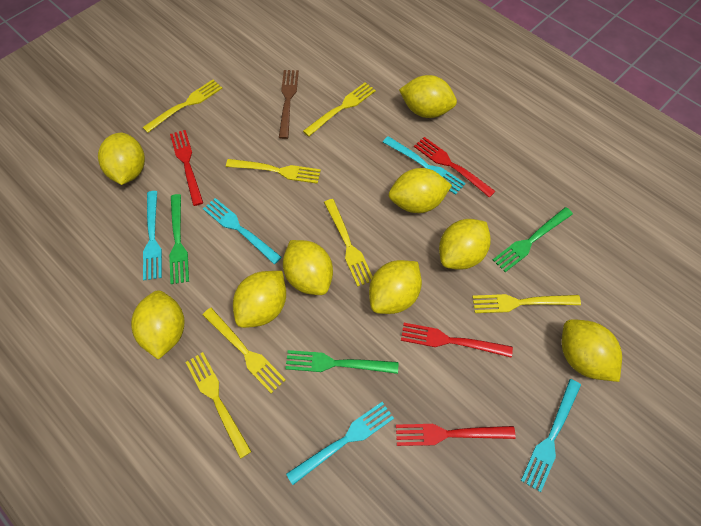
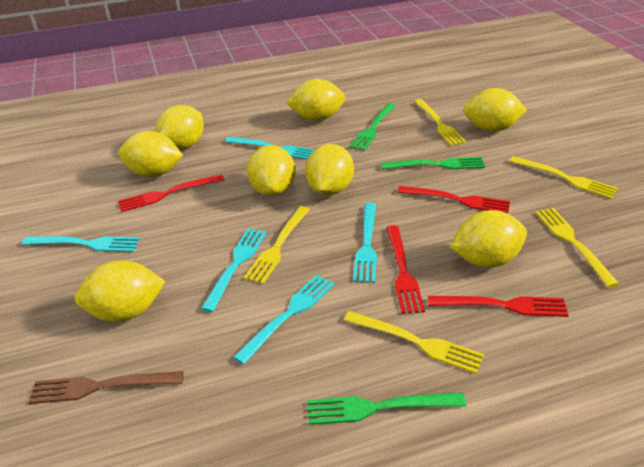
yellow fork: [142,80,223,133] [186,352,252,459] [203,308,286,394] [226,159,321,184] [303,82,376,137] [324,199,373,287] [472,294,581,313] = 7 -> [244,206,310,284] [344,311,484,374] [414,99,467,146] [509,156,618,199] [535,208,619,287] = 5
yellow lemon: [98,133,145,185] [131,291,184,360] [233,271,286,328] [283,240,333,295] [369,260,422,314] [389,168,452,213] [399,75,457,118] [439,219,491,270] [562,319,622,382] = 9 -> [75,260,166,322] [119,131,183,177] [155,105,204,150] [247,145,296,196] [287,79,345,121] [305,144,354,195] [450,210,527,267] [463,88,527,132] = 8

